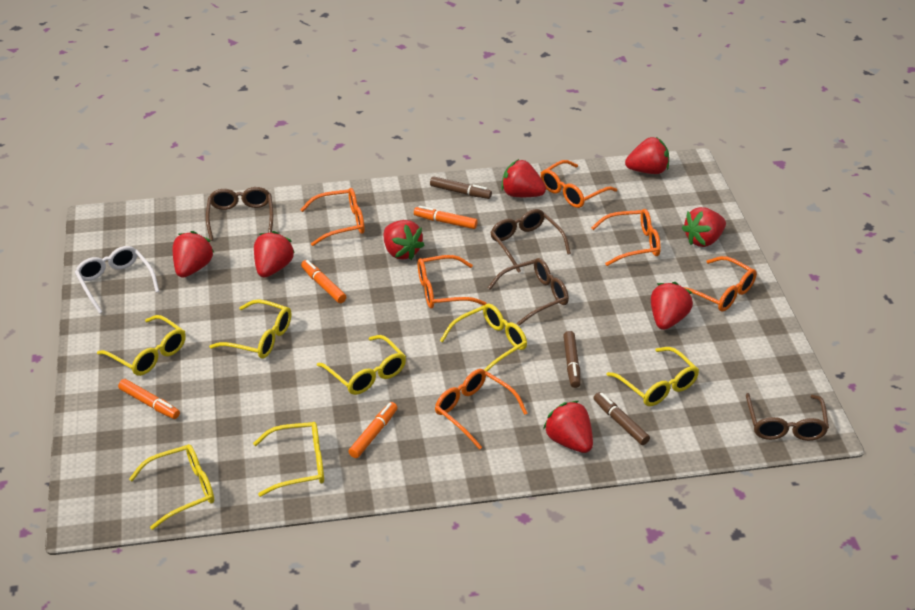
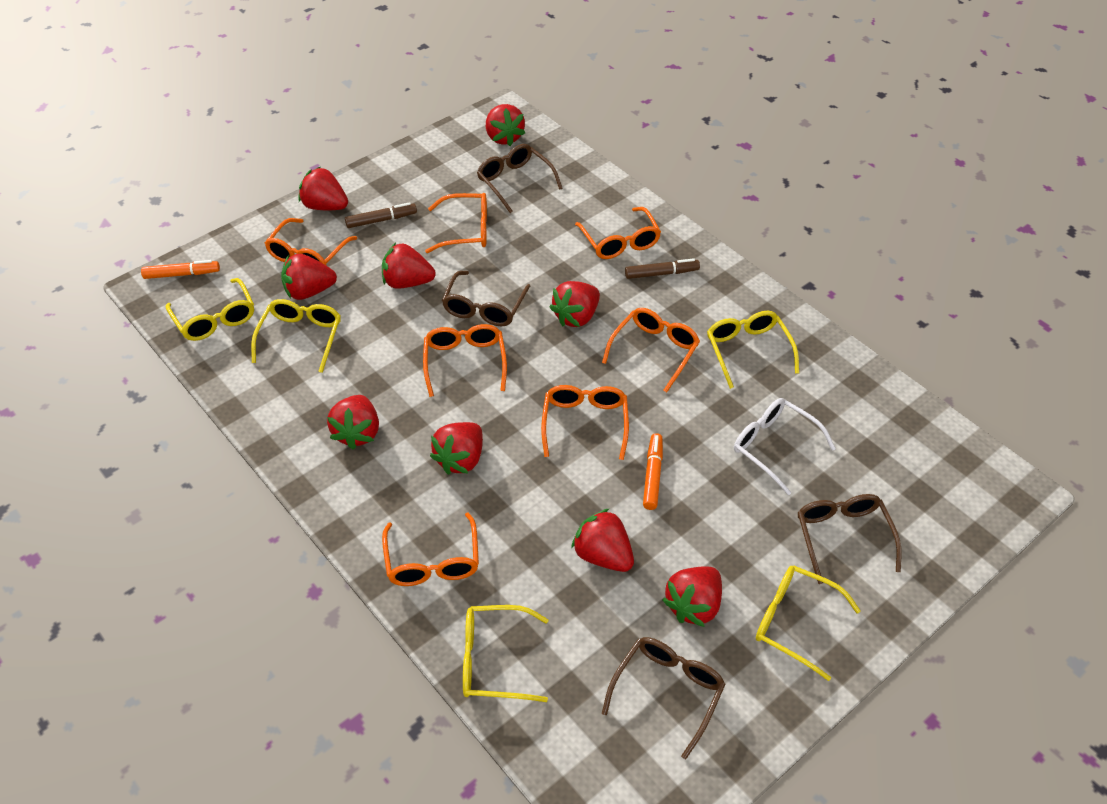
brown marker: [430,176,492,199] [563,331,581,388] [594,392,650,445] = 3 -> [345,202,417,228] [625,258,700,279] = 2
orange glasses: [300,188,365,246] [418,255,487,309] [435,369,527,450] [541,160,617,208] [591,209,661,266] [684,256,757,312] = 6 -> [265,218,357,266] [382,512,479,586] [423,324,507,397] [425,193,487,253] [541,385,629,460] [575,207,661,259] [602,308,700,392] = 7
orange marker: [118,379,180,419] [301,260,346,303] [348,402,397,458] [414,206,478,229] = 4 -> [141,260,220,279] [643,433,663,510] = 2
red strawberry: [173,231,214,278] [254,231,295,278] [384,220,424,260] [501,159,546,197] [543,401,593,453] [625,137,669,174] [651,282,693,330] [682,207,726,247] = 8 -> [281,254,337,300] [298,167,348,210] [327,395,379,449] [382,243,436,289] [430,422,483,475] [486,104,525,146] [549,281,600,327] [571,508,634,572] [662,566,722,627] = 9
yellow glasses: [97,315,186,376] [129,444,214,530] [209,299,291,358] [253,422,324,497] [317,335,406,395] [440,304,527,371] [606,347,699,406] = 7 -> [166,278,254,341] [251,299,341,373] [463,605,549,702] [707,311,799,389] [756,565,861,681] = 5

